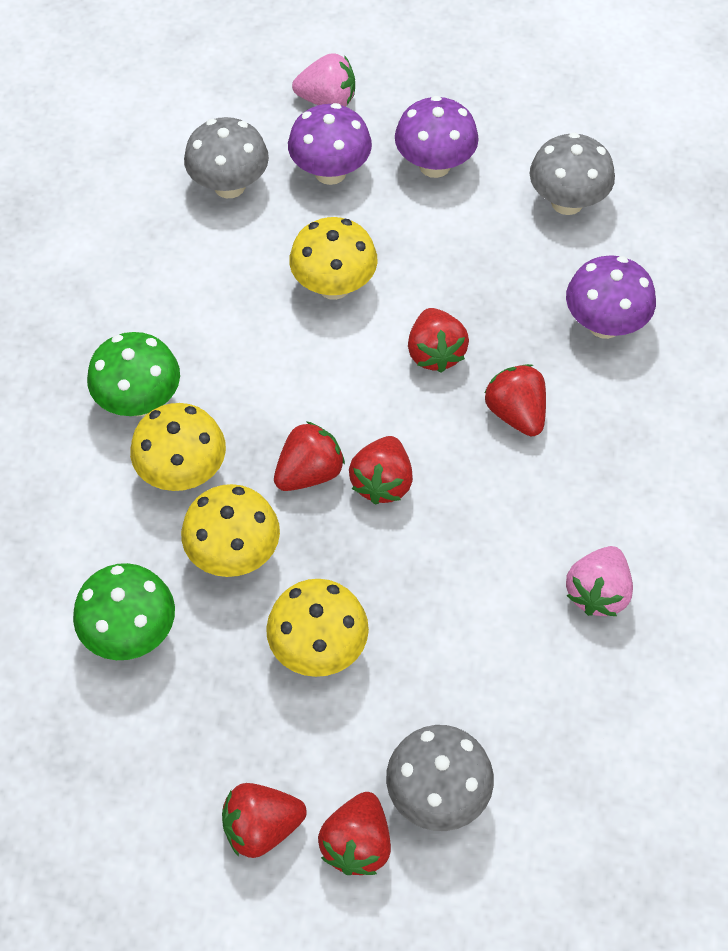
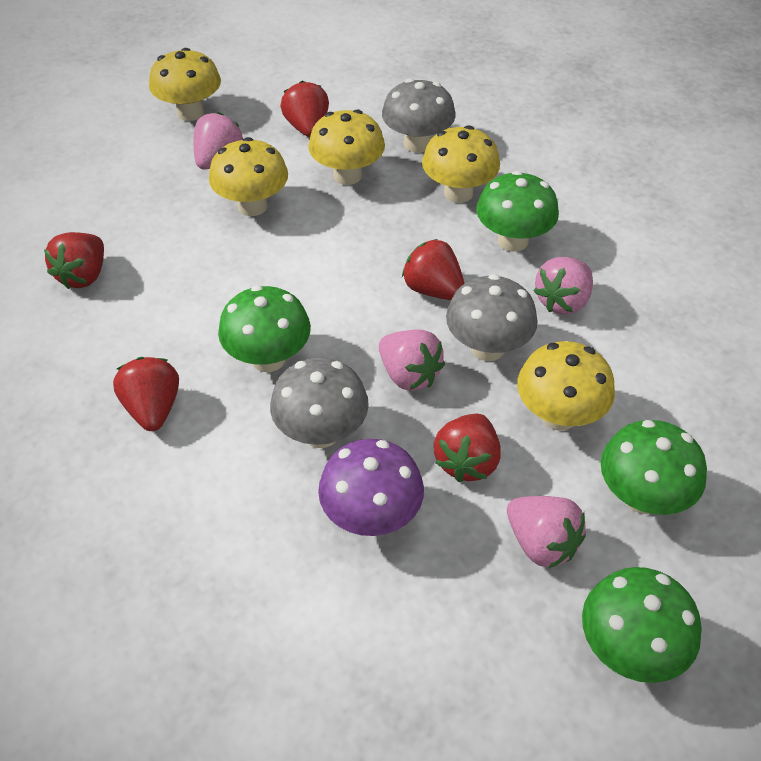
green mushroom: [73,563,175,660] [87,332,180,416] = 2 -> [218,285,311,372] [476,171,559,252] [582,567,702,683] [601,420,707,515] = 4
pink strawberry: [292,53,355,107] [566,546,633,616] = 2 -> [193,112,243,170] [379,329,445,391] [507,496,586,569] [534,257,593,314] = 4
purple mushroom: [288,103,372,185] [395,96,479,178] [566,255,656,339] = 3 -> [318,439,424,536] = 1
red strawberry: [222,783,307,858] [274,421,345,491] [318,792,391,875] [349,436,413,505] [408,308,469,373] [484,364,546,436] = 6 -> [44,232,104,289] [113,357,179,431] [280,80,329,137] [402,239,465,300] [434,414,501,482] = 5
yellow mushroom: [130,403,226,491] [181,484,280,577] [266,579,369,677] [289,217,378,300] = 4 -> [149,48,221,121] [209,137,288,216] [308,109,385,185] [422,125,500,203] [517,341,615,431] = 5

